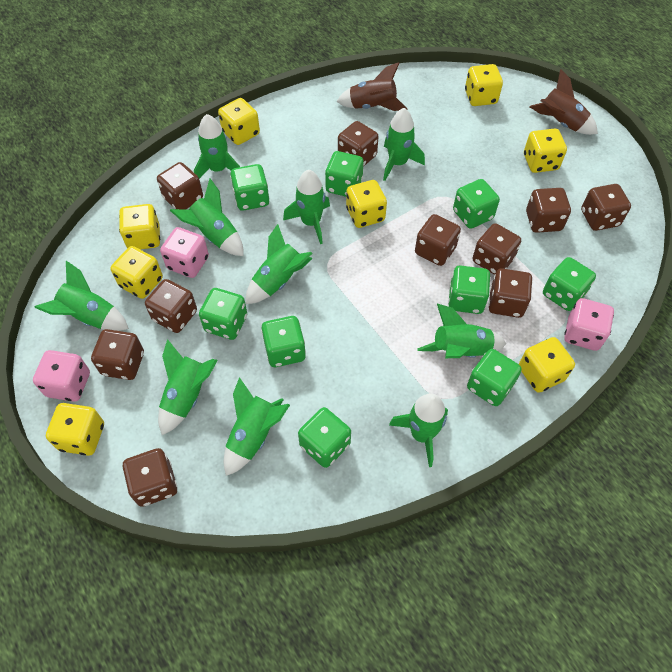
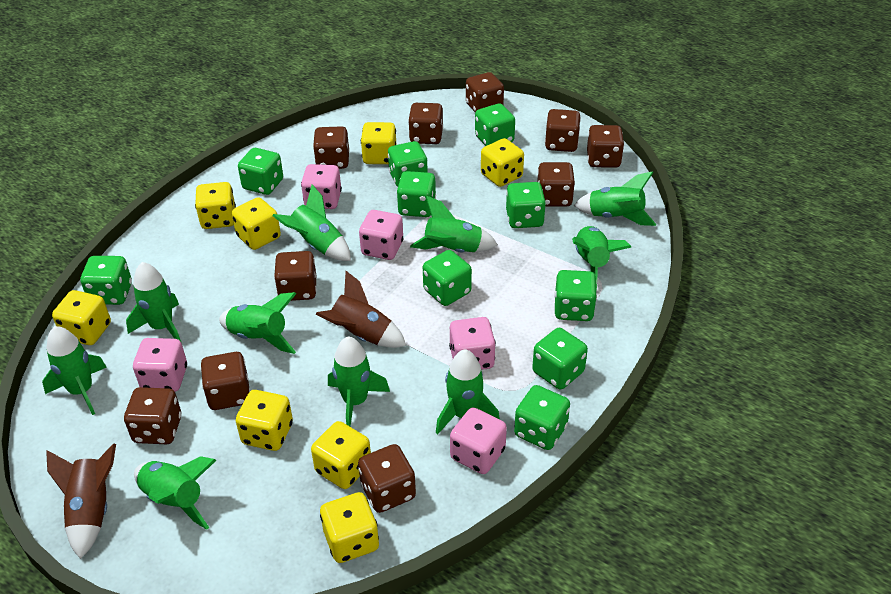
green dice: [199,288,247,340] [230,164,269,211] [261,316,306,367] [298,407,351,468] [325,151,363,197] [448,265,491,314] [453,179,500,229] [467,349,522,406] [543,257,596,311] = 9 -> [80,256,132,305] [238,148,283,195] [388,141,428,187] [397,171,436,217] [423,250,472,306] [475,103,515,146] [506,182,546,228] [514,385,570,450] [532,328,588,389] [554,270,597,321] = 10
pink dice: [33,350,90,402] [160,227,209,278] [564,298,614,351] = 3 -> [133,338,187,392] [301,164,342,209] [359,210,403,260] [449,317,496,370] [450,408,507,474] = 5

